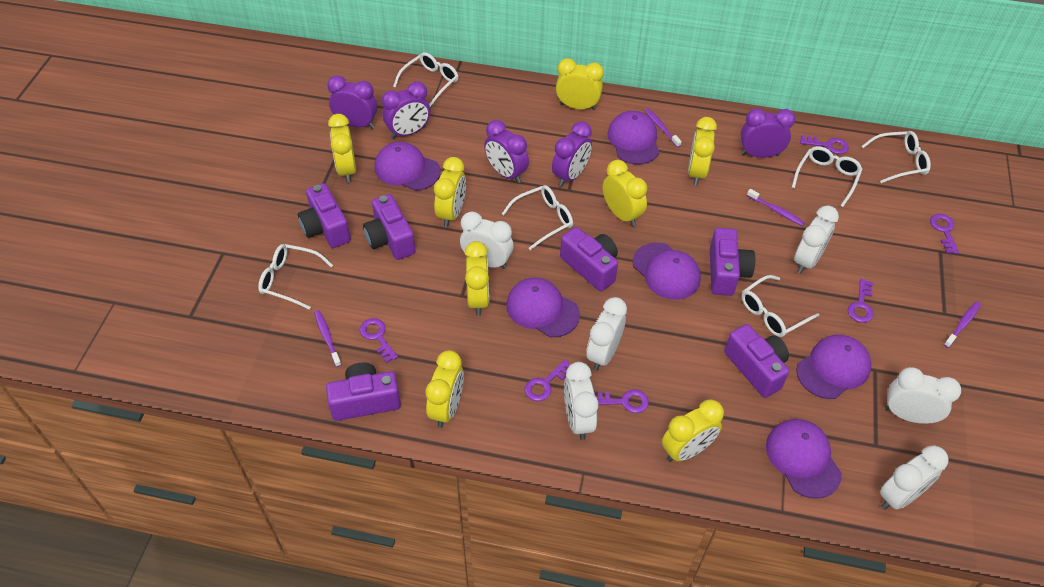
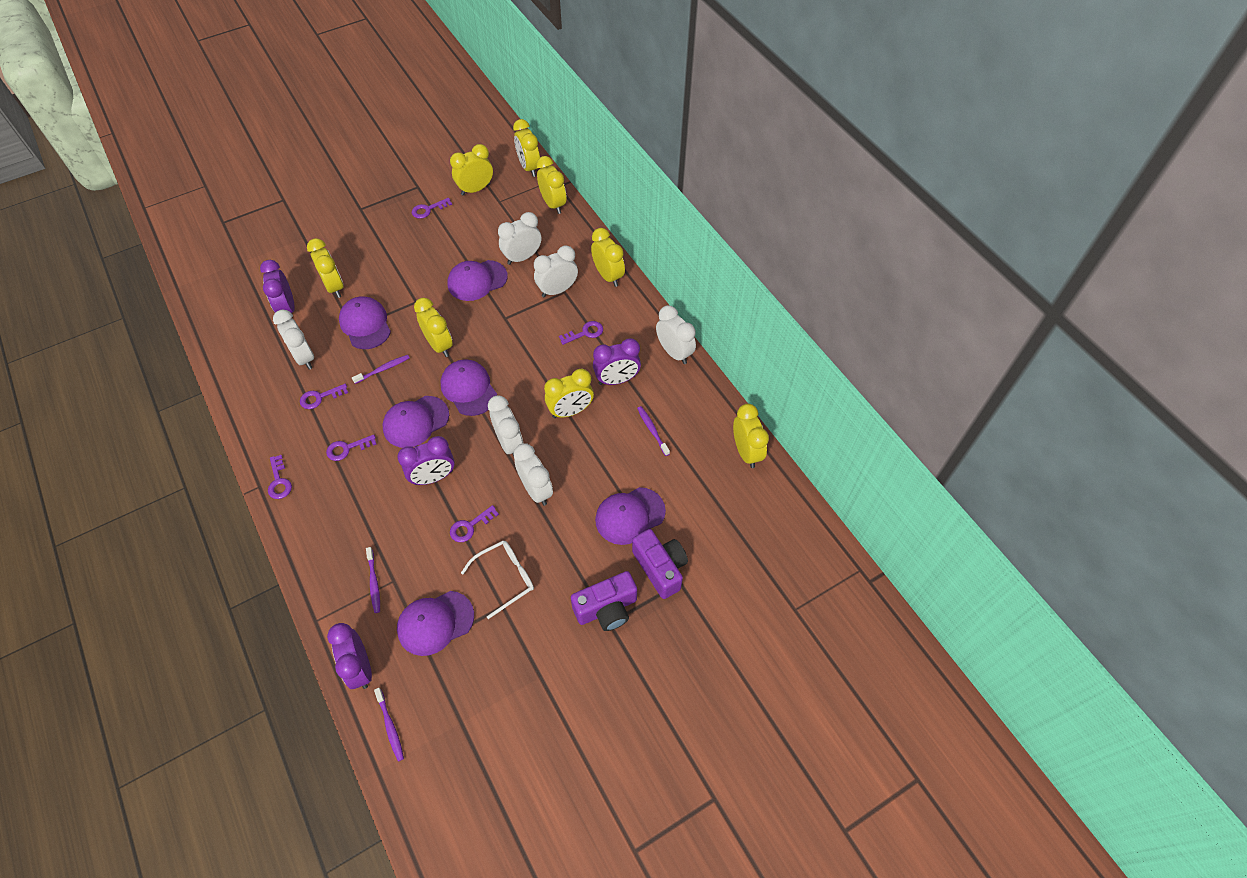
purple camera: [298,183,351,248] [326,362,401,421] [363,194,416,260] [560,227,618,291] [710,228,755,296] [724,324,789,398] = 6 -> [571,571,637,631] [632,529,688,599] = 2
purple clock: [327,75,378,129] [382,81,430,139] [484,120,529,183] [552,121,592,187] [740,108,795,158] = 5 -> [260,260,295,313] [327,623,372,689] [397,436,455,485] [593,338,641,385] = 4
white glasses: [258,244,334,310] [393,52,459,107] [502,185,573,250] [742,275,819,337] [792,146,863,207] [862,131,931,183] = 6 -> [461,541,534,619] = 1

